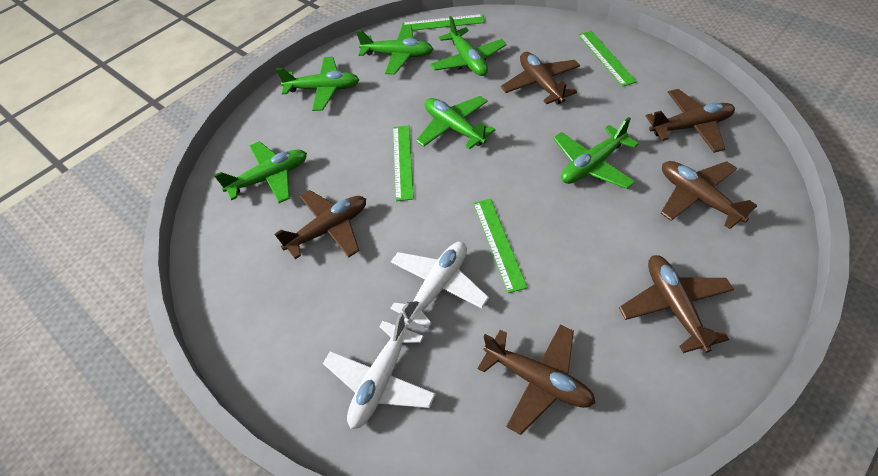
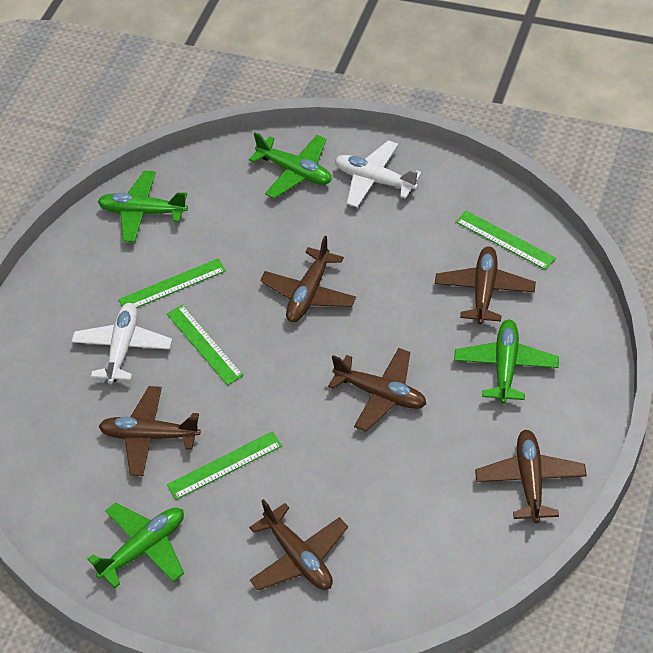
green plane: [214,141,307,203] [276,57,359,111] [356,25,433,75] [416,96,496,150] [430,16,506,76] [553,117,639,189] = 6 -> [88,503,184,588] [98,171,188,242] [249,132,332,199] [454,320,559,404] = 4

